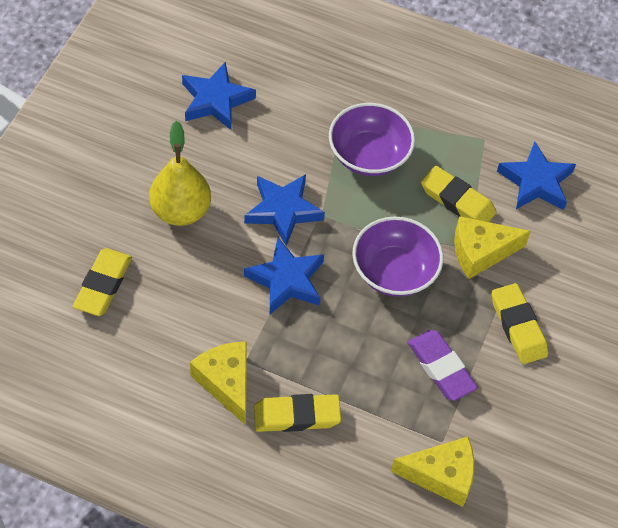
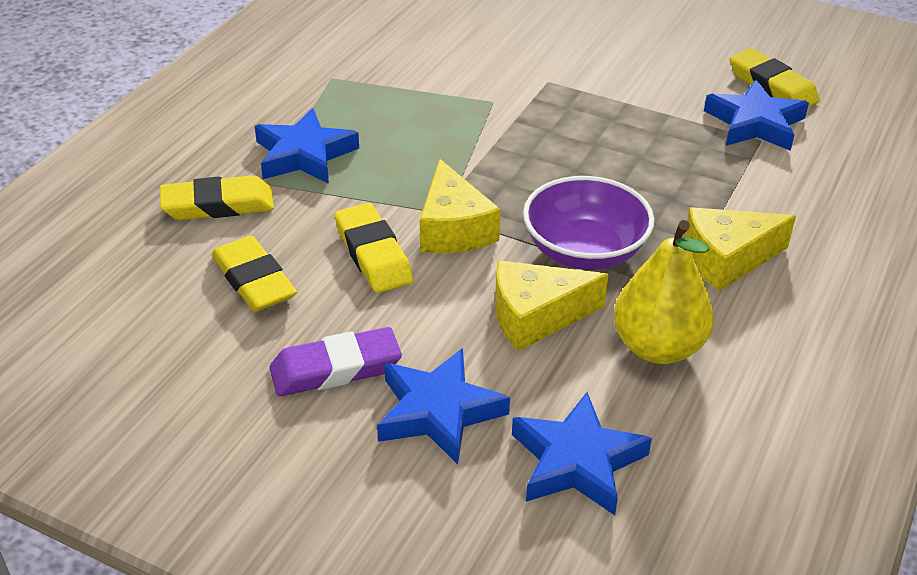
purple bowl: [329,103,415,176] [352,216,443,297] = 2 -> [523,176,654,270] = 1

